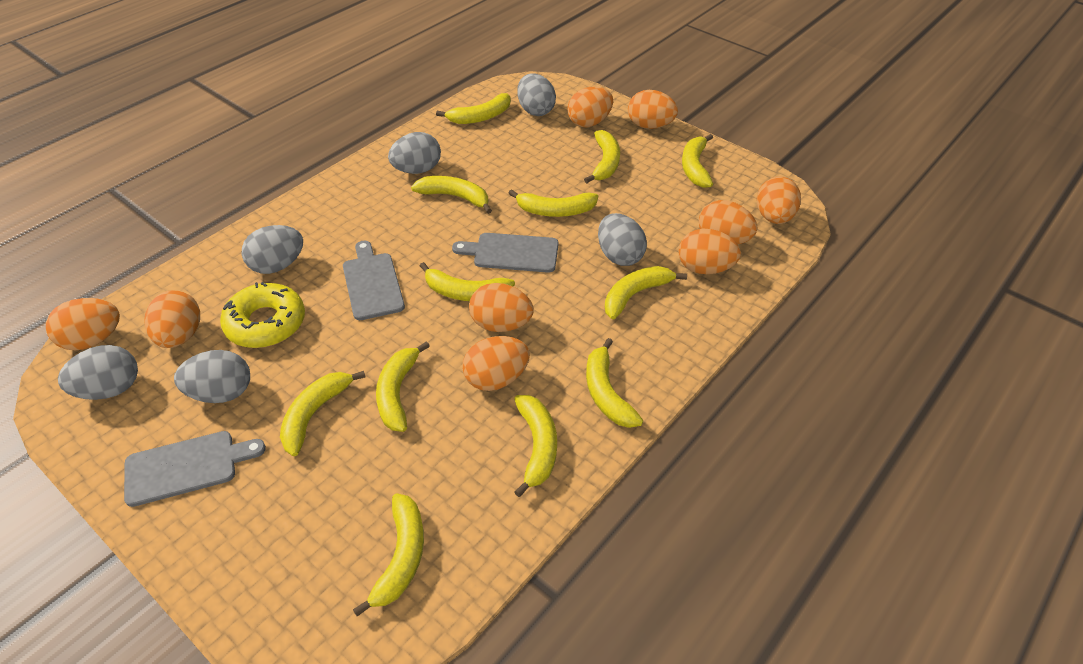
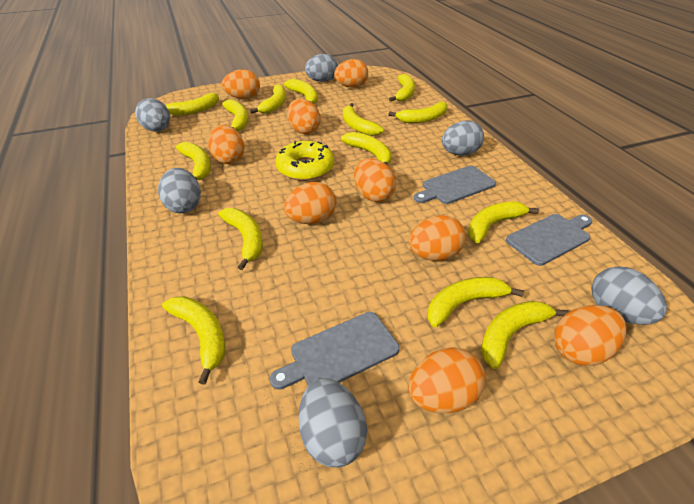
yellow banana: [280,371,365,456] [353,493,424,617] [376,341,430,432] [411,176,492,214] [420,262,515,301] [436,93,511,124] [509,189,598,217] [514,395,557,497] [584,130,620,183] [586,338,643,428] [605,266,687,319] [682,134,713,188] = 12 -> [162,296,225,385] [166,92,219,116] [176,142,211,180] [218,208,263,270] [222,99,249,131] [250,84,286,114] [284,79,318,104] [341,132,392,165] [343,103,384,136] [388,102,448,123] [389,74,415,102] [427,277,524,327] [468,201,539,243] [481,301,569,369] = 14

